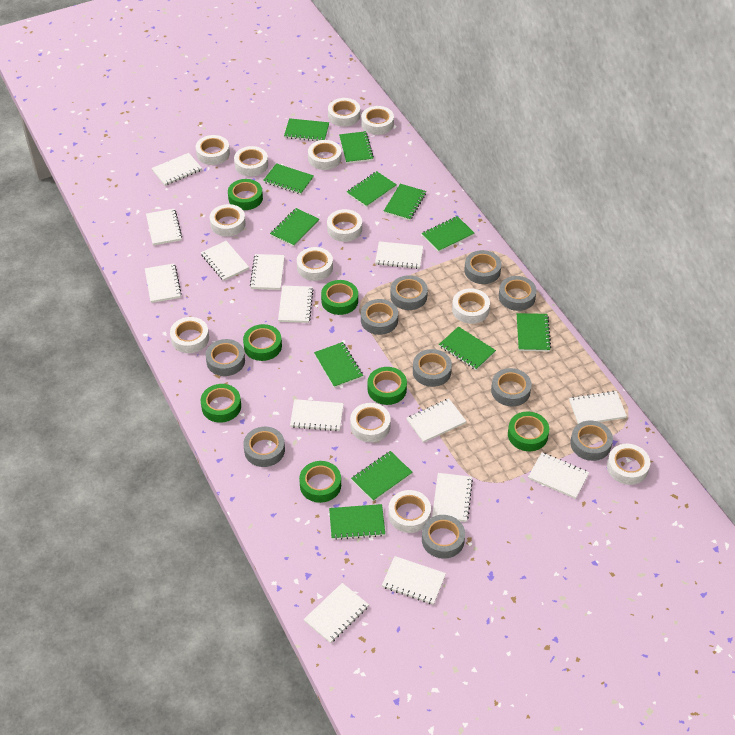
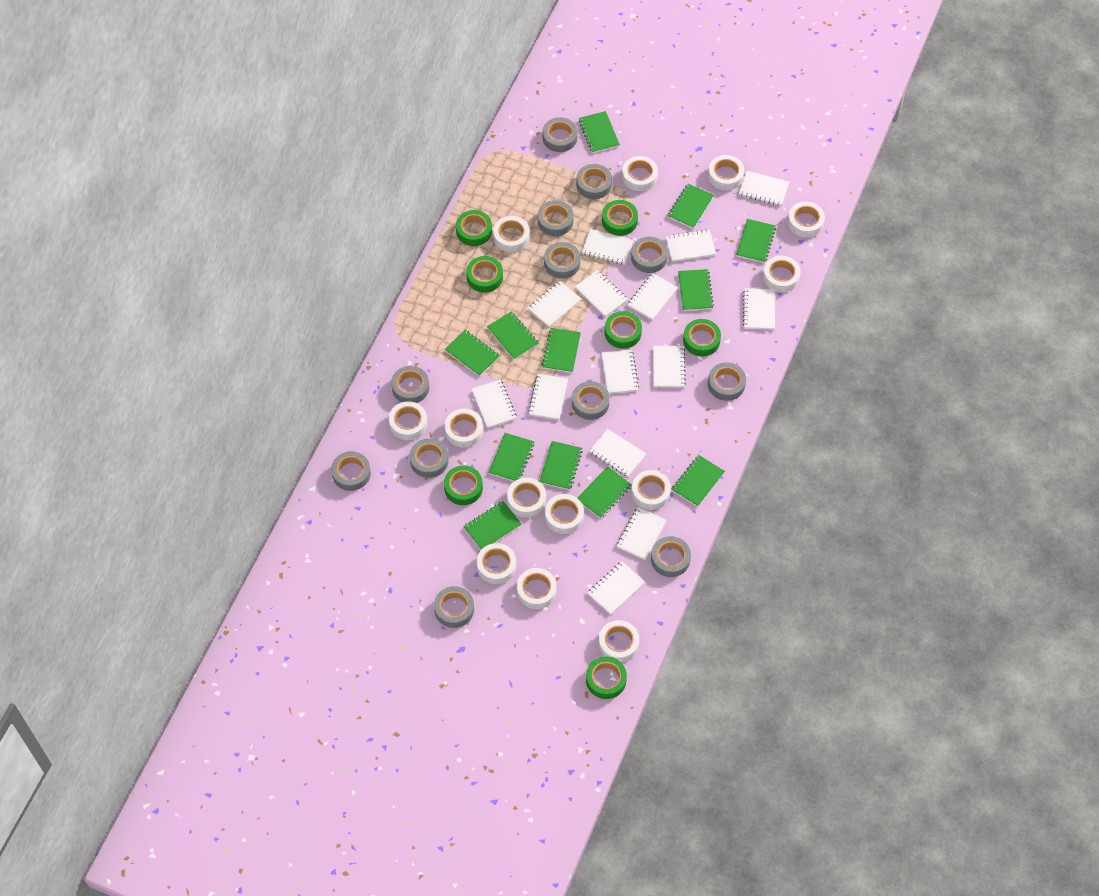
grey tape: [206,339,245,376] [243,427,285,467] [361,299,398,335] [391,275,428,310] [413,349,452,387] [422,515,465,559] [464,250,502,284] [491,368,532,406] [499,276,537,311] [570,421,613,461] = 10 -> [331,451,371,491] [391,366,430,403] [410,439,449,478] [434,586,474,628] [538,200,574,236] [542,117,578,152] [544,242,580,279] [572,381,610,420] [576,164,612,199] [631,237,668,273] [651,536,691,577] [708,362,746,401] = 12

